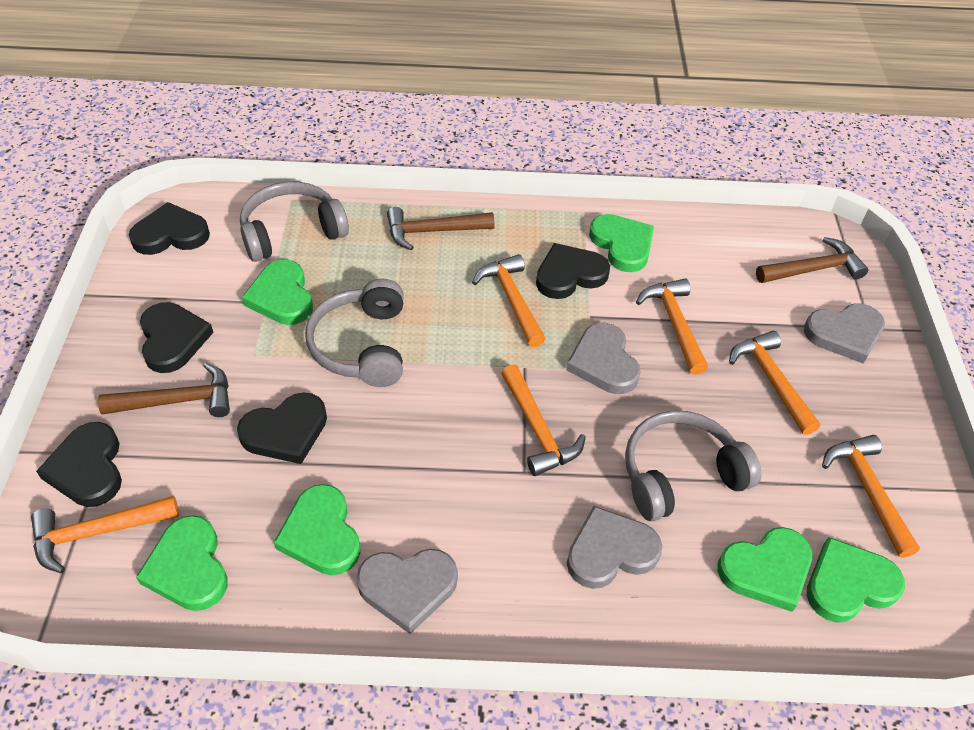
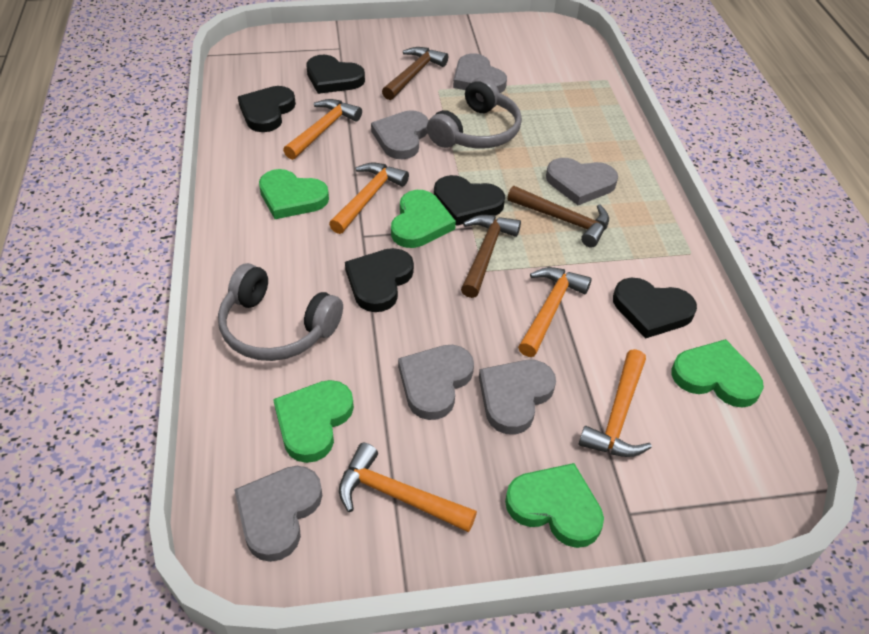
green heart: [136,515,228,611] [242,260,313,325] [274,484,360,575] [589,214,654,272] [717,527,812,612] [807,537,905,623] = 6 -> [259,169,329,219] [273,380,354,463] [391,190,456,248] [505,463,604,548] [672,339,764,408] = 5
grey headphones: [240,182,349,262] [305,279,404,387] [625,411,762,521] = 3 -> [218,263,343,361] [427,77,522,149] = 2
grey heart: [356,549,458,634] [566,323,641,394] [567,506,662,589] [804,304,885,364] = 4 -> [234,466,323,562] [371,110,429,159] [398,345,474,420] [453,53,507,93] [479,360,556,435] [546,158,618,205] = 6
orange hammer: [31,496,179,573] [472,254,546,347] [501,364,586,476] [636,278,708,375] [729,331,820,435] [822,435,920,558] = 6 -> [283,99,362,160] [329,163,409,234] [339,443,477,532] [518,267,592,357] [579,349,652,457] = 5

